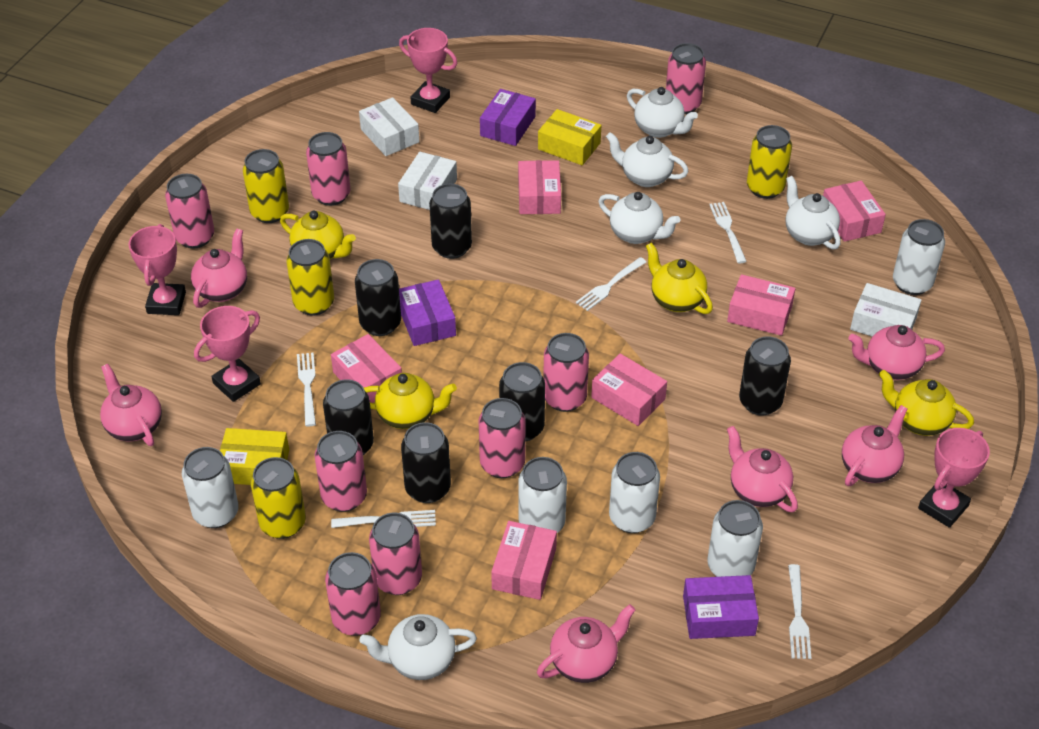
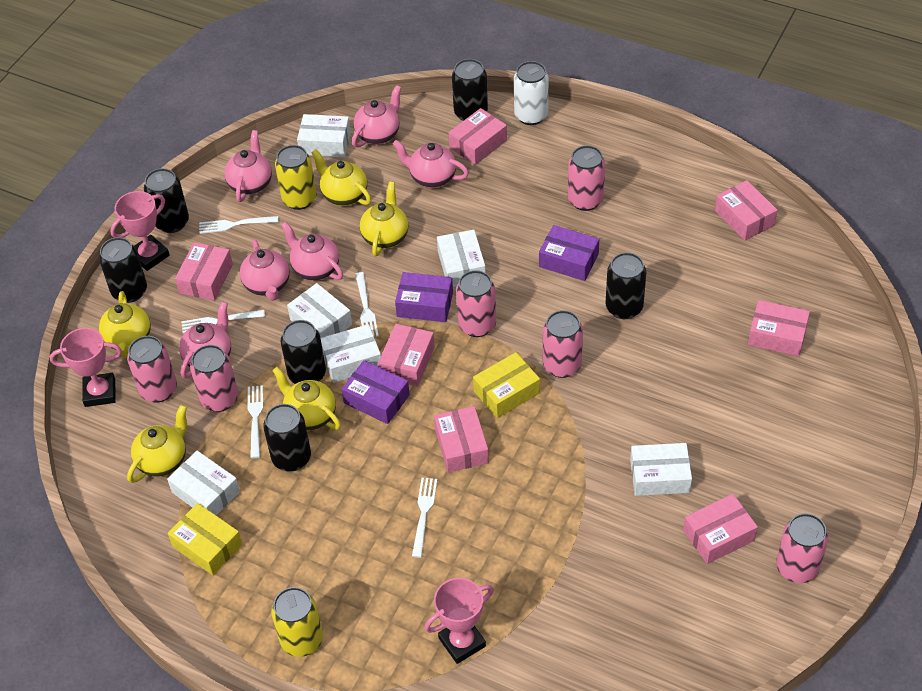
pink box: [331,334,402,403] [491,521,557,600] [518,160,561,214] [591,354,667,426] [727,274,796,336] [823,181,886,242] = 6 -> [175,242,233,301] [378,324,435,387] [434,406,489,473] [448,108,507,165] [683,494,758,564] [715,180,777,241] [748,300,810,356] = 7
pink can: [165,174,214,248] [306,132,350,206] [314,431,367,512] [325,552,381,636] [369,513,422,595] [478,398,526,478] [543,333,589,412] [666,43,706,114] = 8 -> [127,336,177,403] [190,345,238,412] [456,270,496,337] [543,310,583,378] [568,145,605,211] [776,513,828,583] = 6
pink trophy: [128,224,186,315] [194,306,261,402] [399,28,457,113] [918,428,990,528] = 4 -> [49,328,122,407] [110,191,170,271] [425,578,494,664] = 3
white box: [359,97,419,156] [398,152,457,210] [850,283,922,337] = 3 -> [167,451,240,515] [287,283,352,338] [297,114,351,158] [321,324,381,383] [437,230,486,287] [630,443,692,496] = 6
white can: [182,447,239,528] [518,457,567,533] [609,452,660,533] [707,500,763,577] [893,219,945,295] = 5 -> [514,61,549,125] = 1
white teapot: [360,614,477,680] [599,192,680,244] [606,132,689,187] [627,87,698,138] [786,176,840,249] = 5 -> none = 0
yellow can: [243,149,289,223] [251,457,306,539] [287,239,334,316] [747,125,792,199] = 4 -> [271,587,323,657] [275,145,316,210] = 2
yellow teapot: [280,211,356,259] [364,373,457,429] [646,242,713,314] [879,370,974,436] = 4 -> [99,291,151,358] [127,404,187,483] [272,367,341,431] [311,149,372,206] [360,182,408,256] = 5

